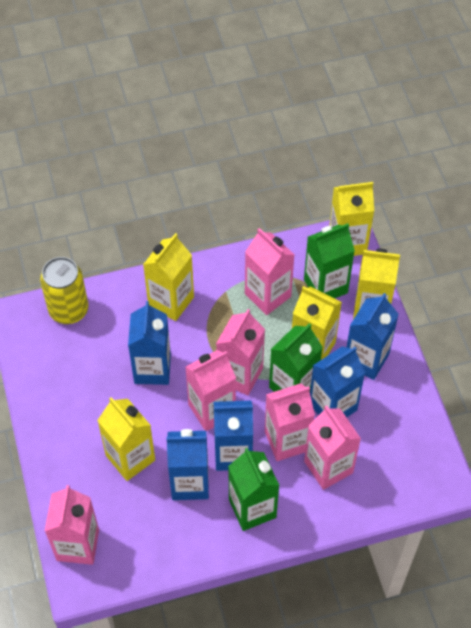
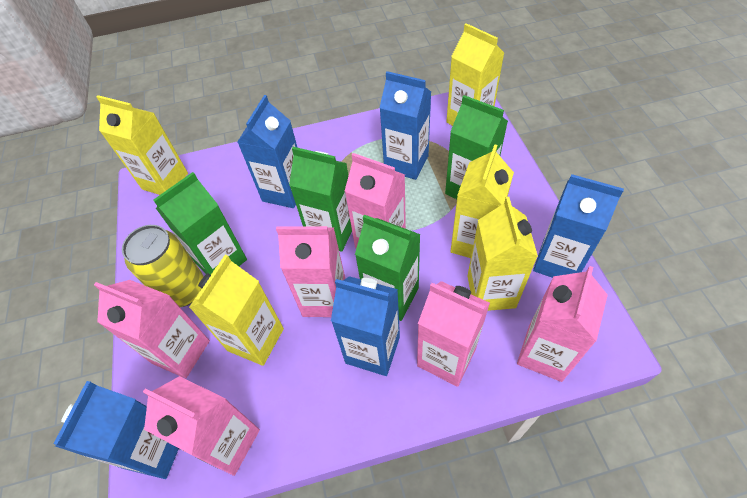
green carton: [228,448,280,531] [269,323,323,392] [304,223,355,299] = 3 -> [153,172,247,275] [289,147,352,252] [355,215,421,321] [445,95,508,199] = 4

